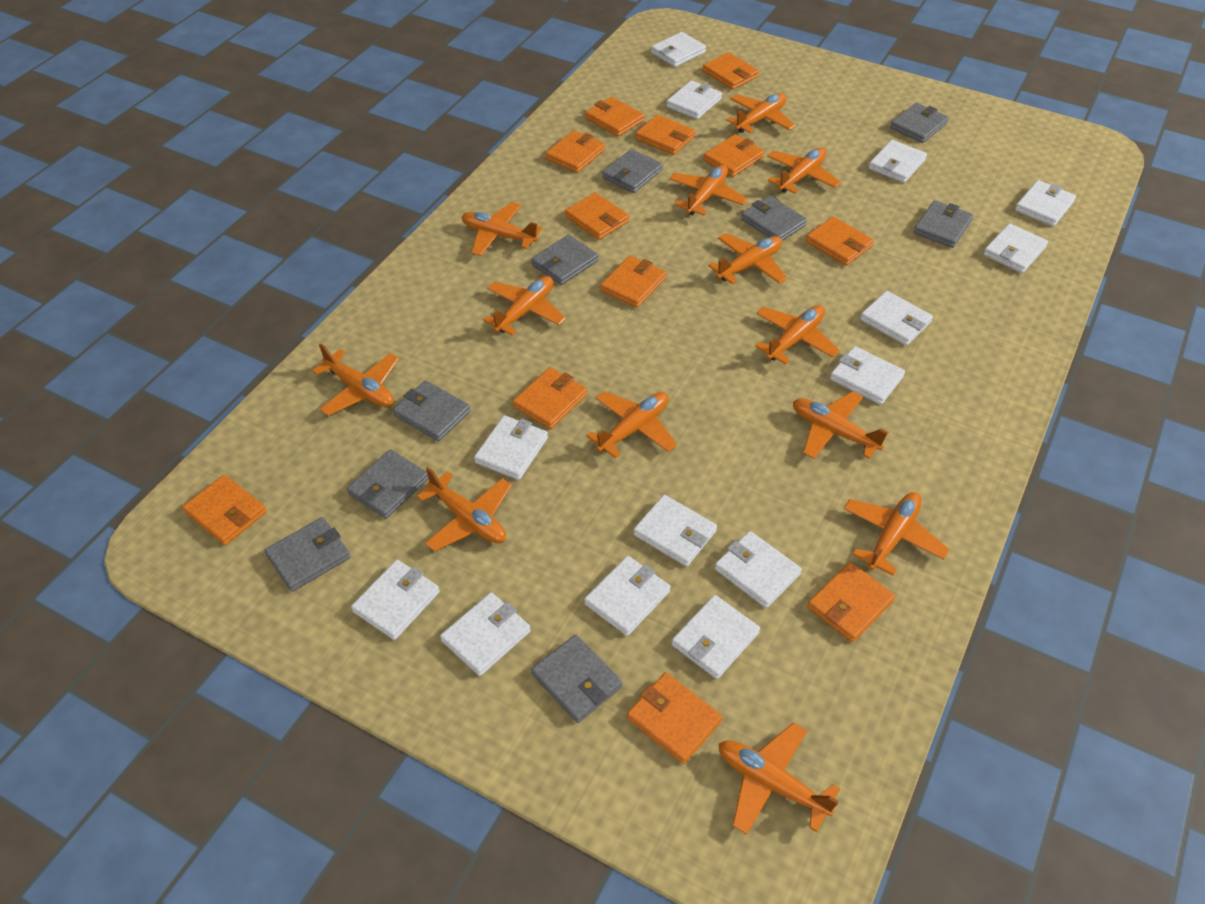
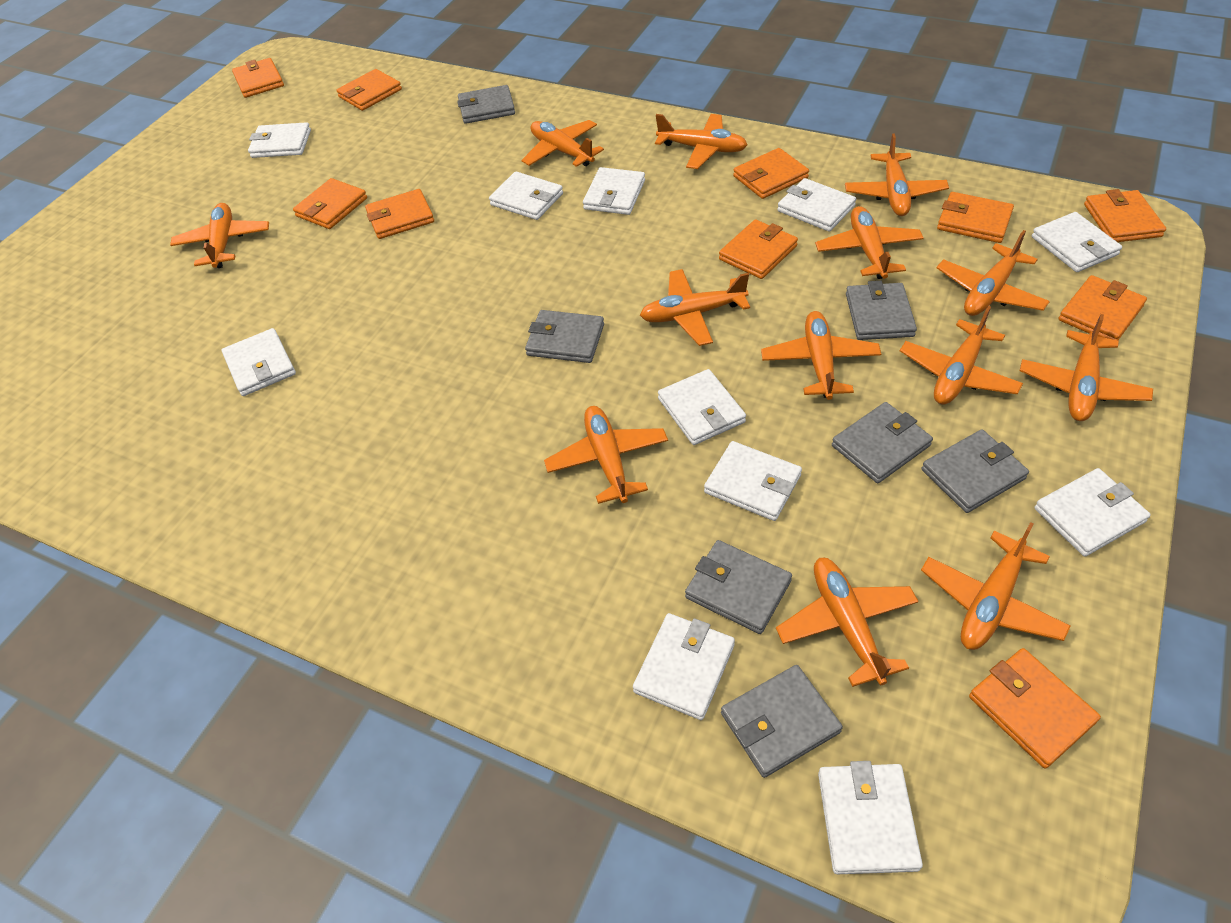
grey wallet: [264,517,351,592] [347,449,429,519] [393,380,471,441] [531,235,599,285] [531,635,623,723] [602,149,663,193] [741,196,807,241] [890,103,949,143] [913,200,974,248] = 9 -> [457,85,515,124] [525,310,604,363] [685,540,792,634] [721,665,843,778] [832,402,933,483] [846,281,917,340] [922,429,1029,513] = 7
orange wallet: [182,475,267,545] [513,367,587,429] [546,130,605,173] [565,193,630,240] [585,97,644,137] [600,256,666,308] [627,672,722,764] [635,115,695,155] [703,53,759,90] [703,134,765,177] [806,217,874,266] [807,562,895,642] = 12 -> [232,58,284,98] [293,178,367,229] [337,69,402,111] [365,189,434,239] [719,219,798,279] [733,148,809,199] [937,192,1014,243] [969,648,1101,768] [1058,275,1147,340] [1084,189,1166,242] = 10
white wallet: [351,560,440,640] [440,592,531,676] [474,415,548,480] [584,556,671,636] [633,495,717,567] [651,32,706,67] [666,80,722,119] [672,595,760,679] [715,531,802,608] [830,346,905,405] [860,291,933,346] [868,140,927,183] [983,223,1048,273] [1015,180,1076,226] = 14 -> [222,328,296,396] [248,122,311,158] [489,172,563,220] [583,167,645,215] [633,613,735,720] [658,369,746,445] [704,441,802,521] [777,178,856,232] [818,761,923,874] [1032,212,1122,272] [1034,468,1151,557] = 11

